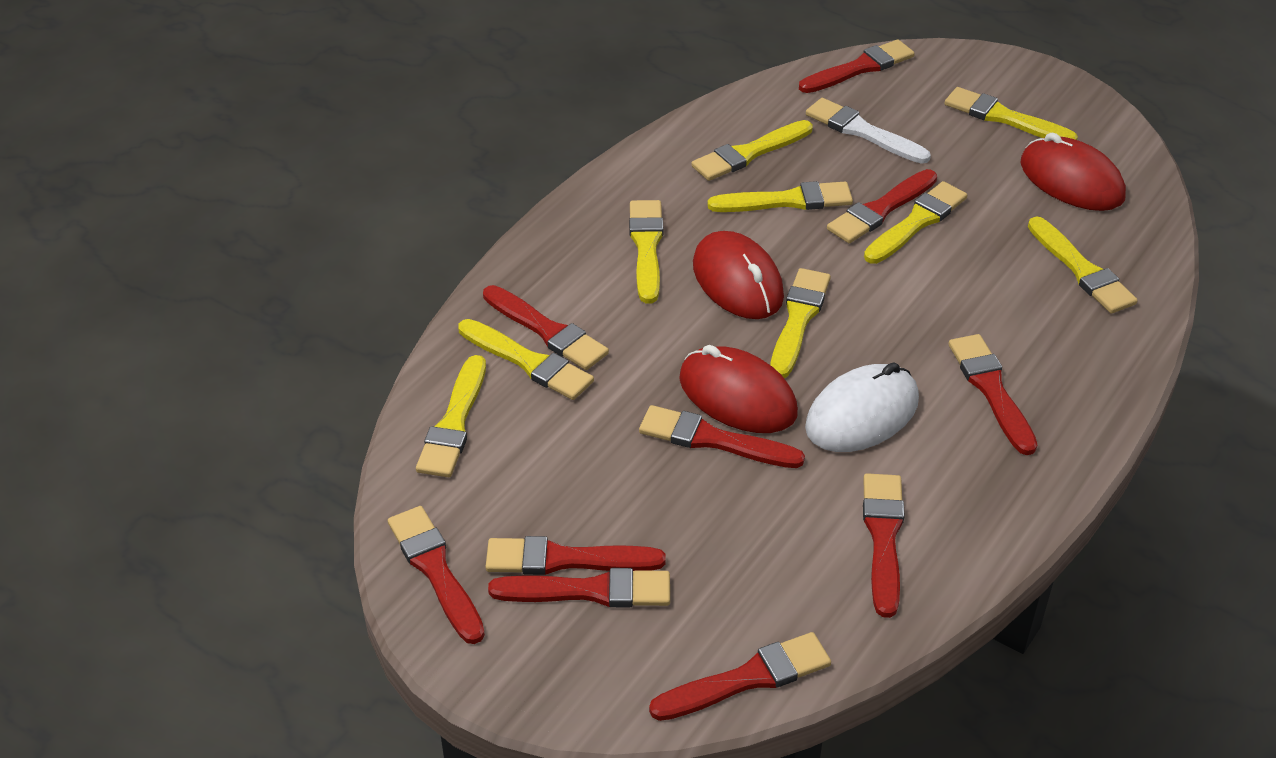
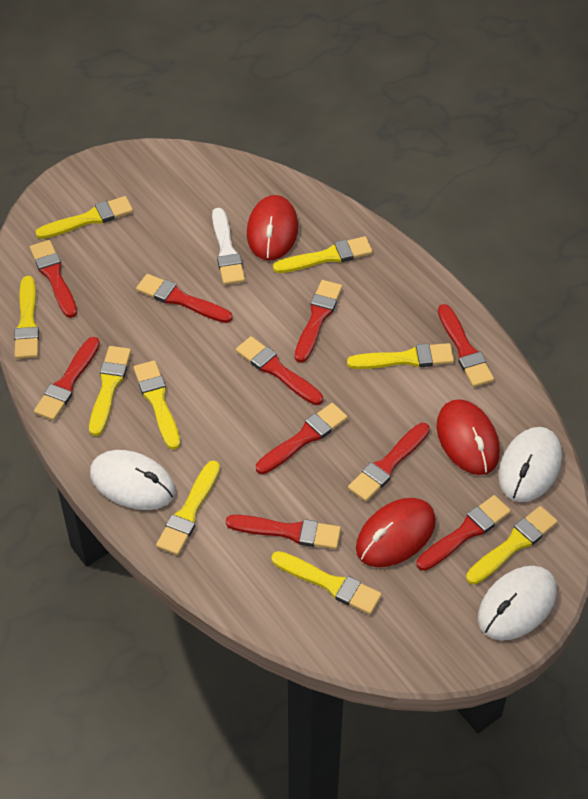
white mouse: [805,362,919,452] = 1 -> [90,450,175,510] [478,566,557,640] [498,427,562,502] = 3

